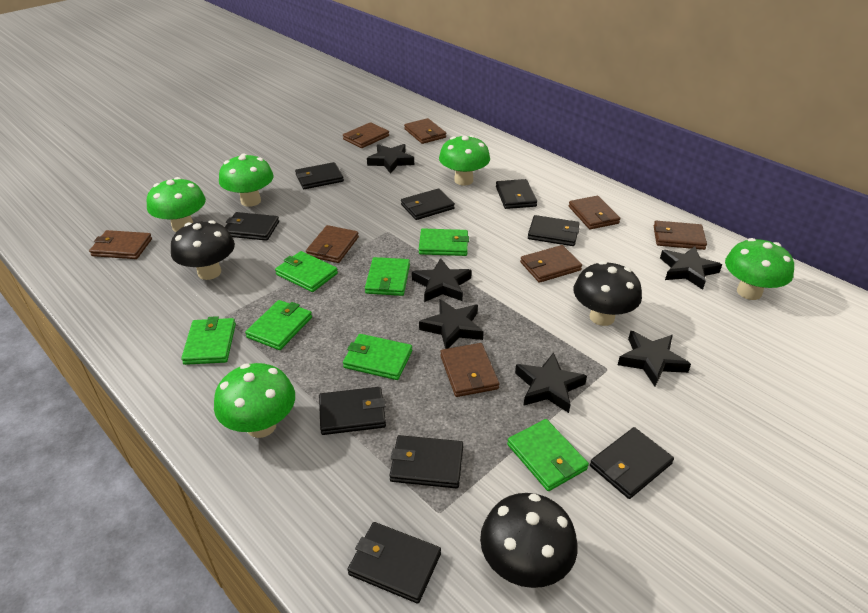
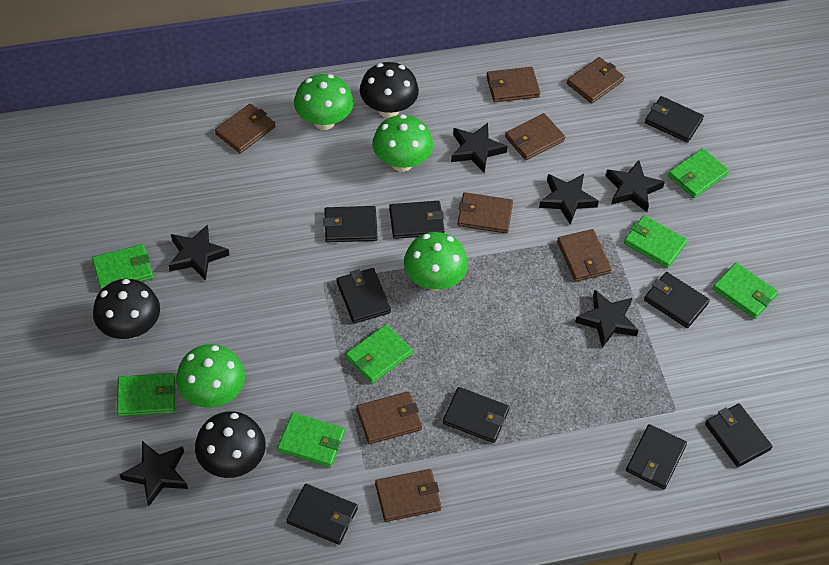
green mushroom: [147,177,206,232] [214,363,295,438] [219,154,274,207] [439,135,490,186] [725,238,794,300] = 5 -> [176,344,245,408] [294,74,354,130] [372,114,433,172] [404,232,468,291] = 4

